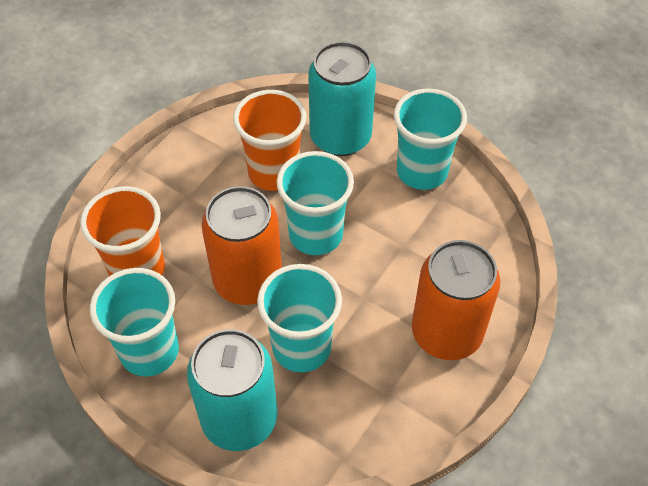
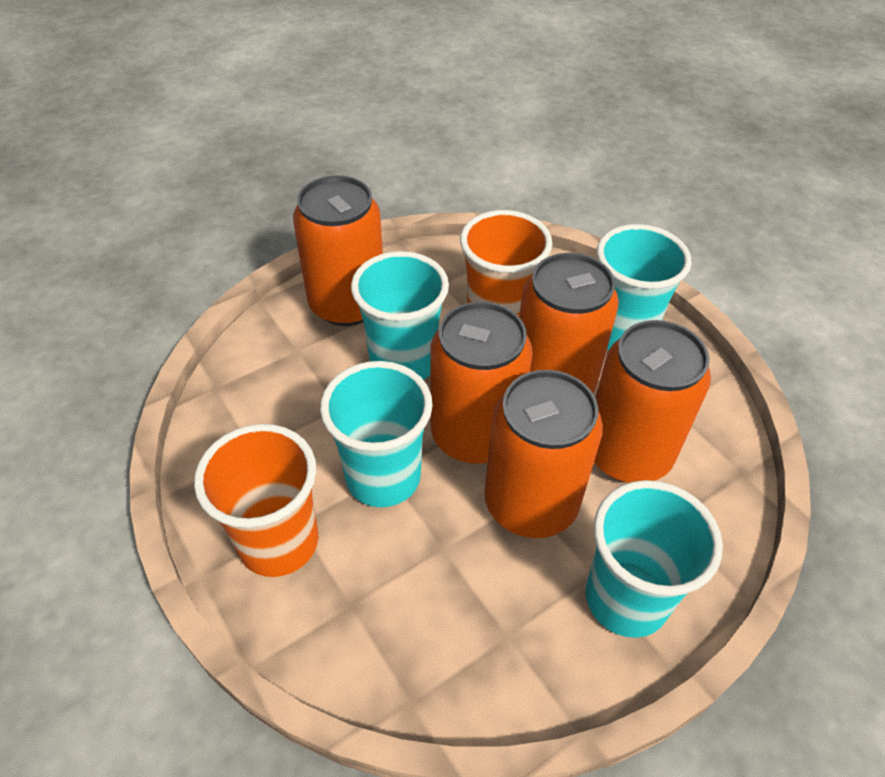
orange can: [202,186,282,305] [412,240,500,360] = 2 -> [293,176,383,326] [430,302,533,464] [484,370,603,538] [519,253,619,394] [594,320,711,483] = 5
turquoise can: [187,329,277,451] [308,41,376,156] = 2 -> none = 0

